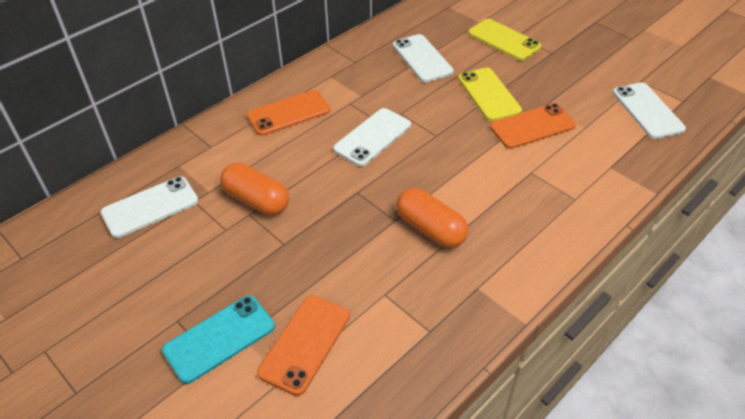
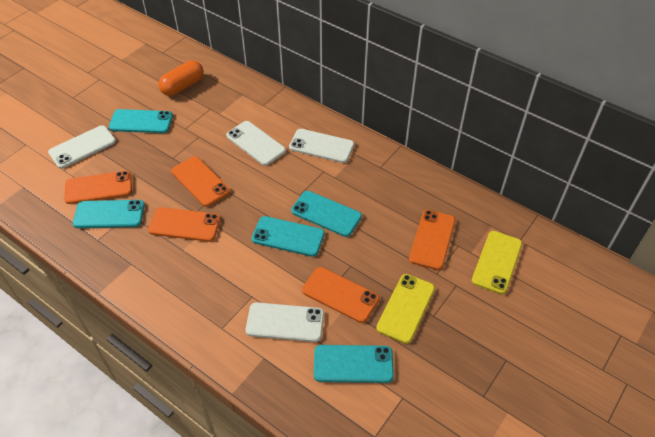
orange capsule: [220,163,289,215] [396,188,468,248] = 2 -> [158,60,204,96] = 1
orange phone: [247,90,330,136] [257,295,350,396] [490,103,576,149] = 3 -> [64,171,132,204] [148,207,221,242] [171,156,230,207] [302,267,379,323] [409,210,455,270] = 5
turquoise phone: [162,295,275,384] = 1 -> [73,200,145,228] [109,109,173,133] [252,216,325,257] [291,191,362,237] [314,345,394,383] = 5

